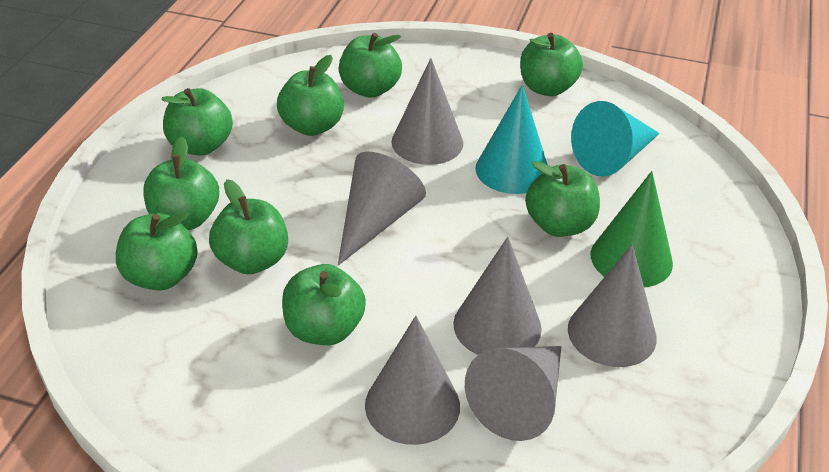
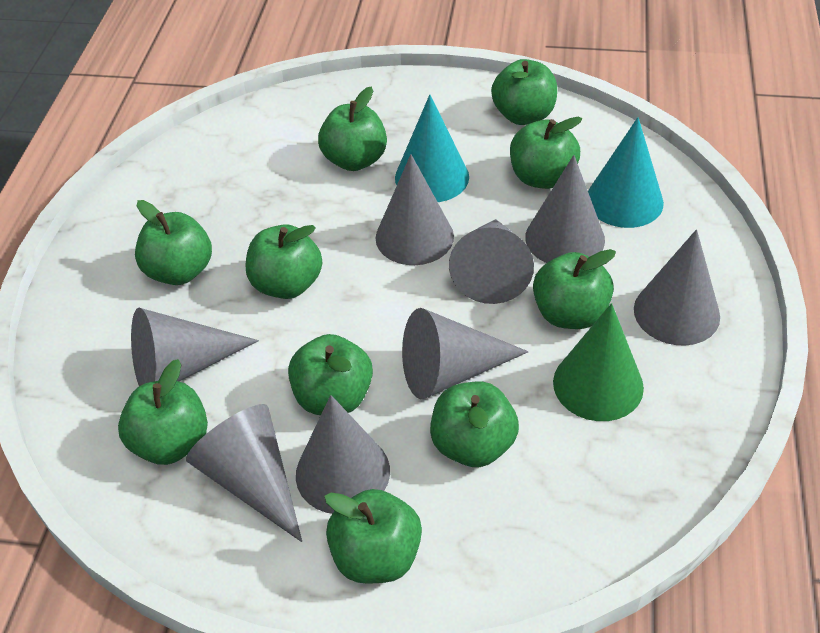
green apple: [116,212,198,290] [143,136,219,230] [161,88,233,156] [209,179,288,274] [277,55,344,136] [282,264,366,345] [339,33,402,98] [520,33,583,96] [525,161,600,237] = 9 -> [118,359,208,465] [135,200,212,285] [246,224,322,299] [288,334,373,415] [318,86,387,171] [324,489,422,584] [430,382,519,467] [491,59,557,125] [510,117,582,189] [533,249,616,329] = 10
grey cone: [338,152,426,265] [365,316,460,445] [391,58,463,165] [453,237,542,355] [465,346,561,441] [568,244,657,367] = 6 -> [131,308,259,386] [186,404,302,542] [296,395,390,514] [375,154,454,265] [402,308,528,399] [449,219,534,304] [525,155,605,263] [634,229,720,346] = 8

